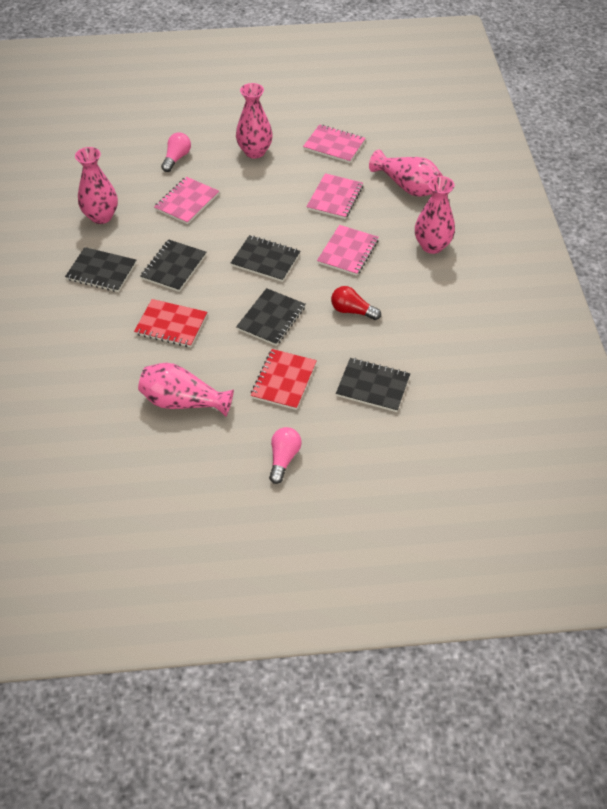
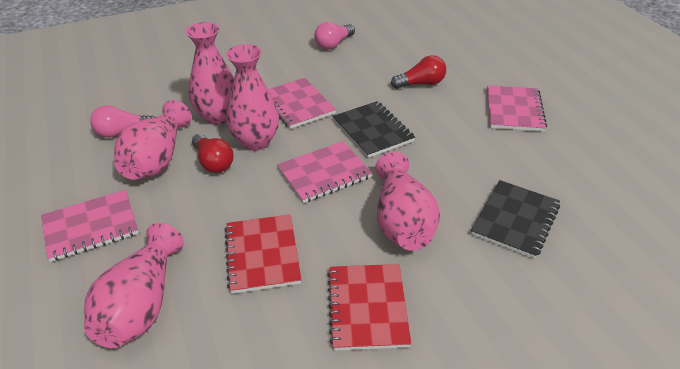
black notebook: [65,247,136,292] [140,240,206,292] [231,235,300,282] [236,288,306,346] [336,358,410,412] = 5 -> [332,101,415,158] [471,180,560,259] = 2
red light bulb: [331,286,381,320] = 1 -> [192,134,234,173] [391,55,446,89] = 2

